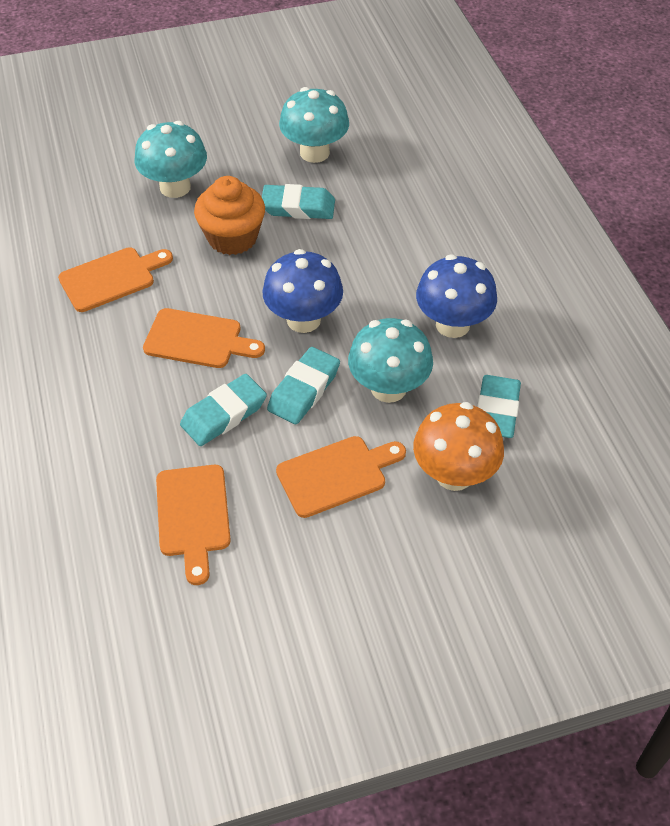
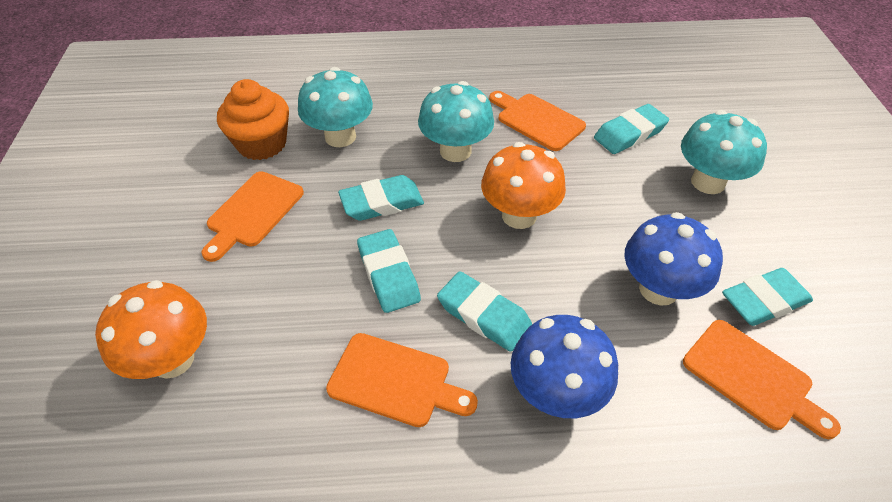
orange mushroom: [413,402,504,491] = 1 -> [95,280,207,379] [481,142,566,229] = 2
turquoise eraser: [180,374,267,446] [262,184,335,219] [267,347,340,424] [477,375,521,438] = 4 -> [338,175,424,221] [357,229,421,313] [437,271,532,352] [594,104,669,154] [722,268,813,326] = 5

